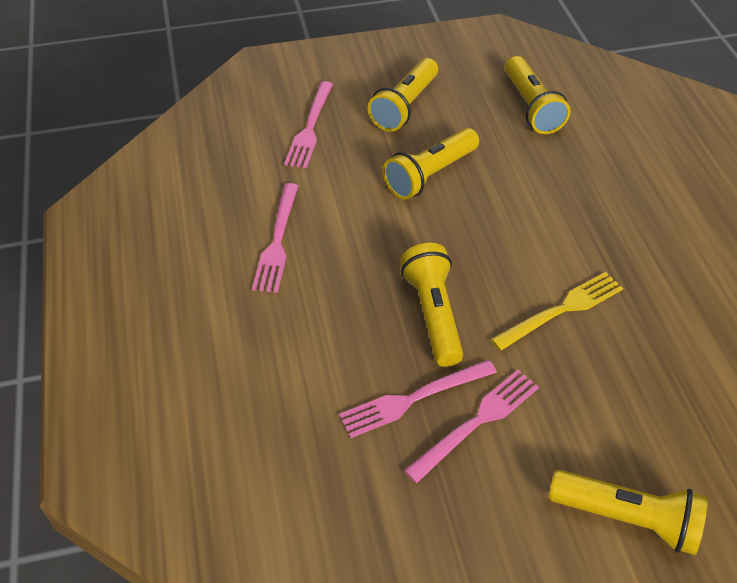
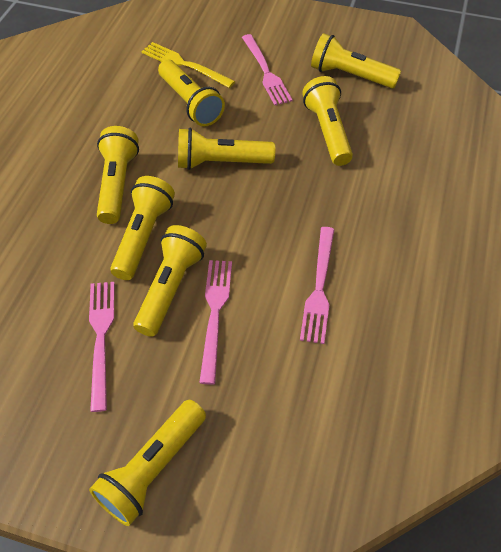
yellow flashlight: [368,58,438,132] [383,128,479,199] [400,243,463,367] [505,56,570,134] [549,470,708,555] = 5 -> [89,400,206,526] [97,126,139,224] [110,176,175,280] [133,225,207,337] [158,60,225,126] [178,128,275,170] [302,76,353,166] [311,33,401,88] = 8

